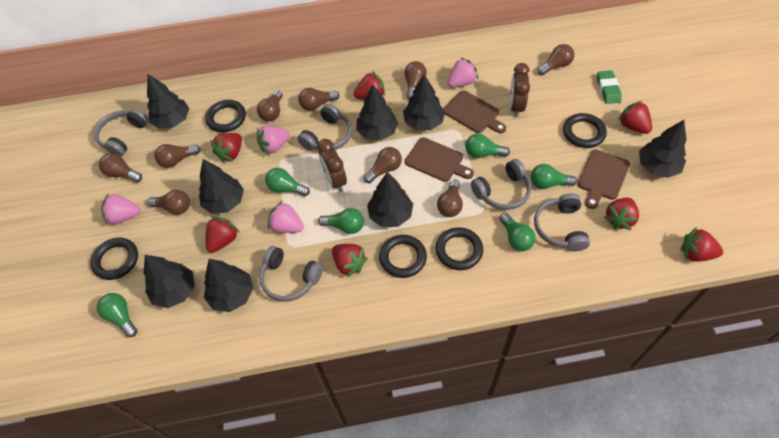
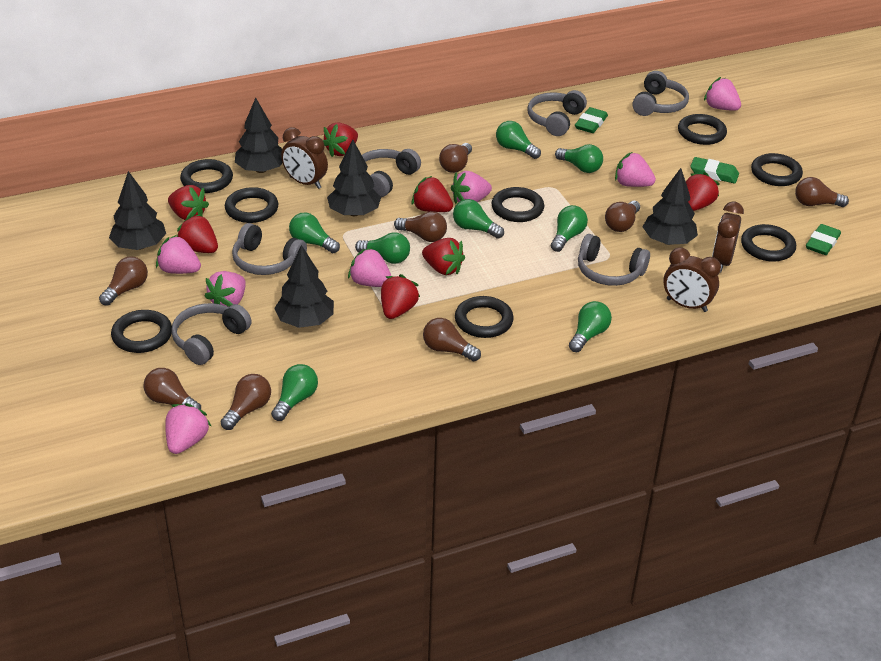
black ring: [90,238,138,280] [205,100,246,132] [379,235,427,278] [436,227,483,270] [563,113,607,148] = 5 -> [111,310,172,353] [180,159,233,193] [225,187,279,223] [455,296,514,338] [491,187,544,222] [678,114,727,145] [741,224,796,262] [751,153,803,186] = 8
black tree: [144,255,195,308] [147,74,189,129] [199,159,244,214] [204,259,254,312] [356,85,398,141] [367,172,413,227] [403,74,445,130] [639,120,687,178] = 8 -> [109,171,166,250] [235,98,282,173] [274,245,334,328] [327,140,381,216] [643,168,698,245] = 5
brown clock: [317,139,347,192] [510,63,530,117] = 2 -> [281,127,328,189] [663,247,721,312] [712,202,744,273] = 3
brown cutting board: [405,137,474,182] [443,90,506,133] [578,149,630,209] = 3 -> none = 0
brown light bulb: [99,153,142,182] [148,190,190,215] [154,144,201,168] [257,90,283,121] [298,88,339,111] [363,147,402,184] [404,61,427,99] [437,179,463,217] [538,44,574,75] = 9 -> [99,256,148,306] [144,368,201,410] [220,374,271,430] [394,211,447,242] [423,318,481,361] [439,143,472,173] [605,201,640,232] [795,177,849,207] = 8
green eraser: [597,70,622,104] = 1 -> [575,107,608,133] [690,157,739,184] [806,224,841,255] = 3
green light bulb: [97,293,137,337] [265,168,310,196] [318,208,364,234] [465,134,510,158] [499,213,536,251] [531,164,577,189] = 6 -> [271,364,318,421] [289,212,340,253] [355,232,410,264] [453,199,504,239] [496,121,541,159] [551,205,588,252] [555,144,603,173] [569,301,612,352] = 8
grey headphones: [94,109,149,156] [259,246,323,302] [297,104,352,151] [471,159,531,210] [534,193,590,251] = 5 -> [171,303,252,365] [232,223,307,275] [362,149,421,197] [528,90,587,136] [578,234,650,286] [632,71,689,116] = 6
pink strawberry: [101,193,140,225] [257,125,290,154] [268,201,304,233] [448,57,478,87] = 4 -> [156,235,201,274] [165,403,212,454] [204,271,246,307] [348,247,391,287] [451,171,492,204] [615,152,656,187] [704,77,741,111] = 7

